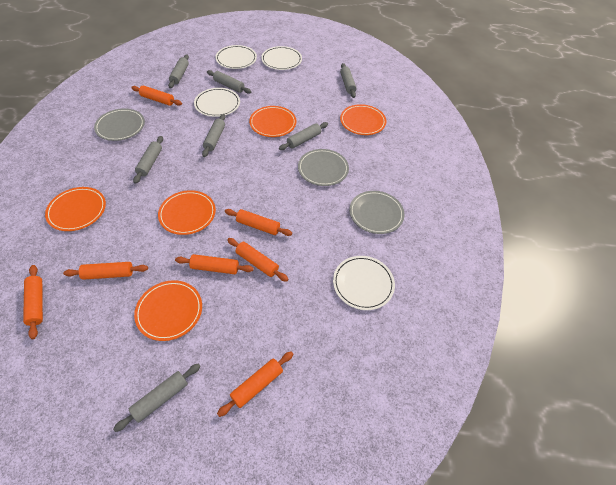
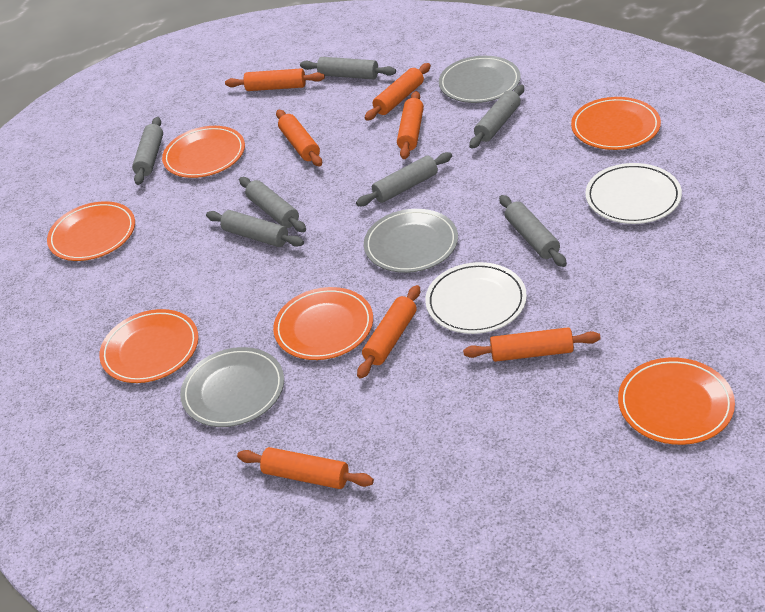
orange plate: [45,187,106,231] [134,280,202,341] [158,190,216,235] [249,106,297,137] [340,104,386,135] = 5 -> [47,201,135,261] [99,309,199,383] [162,126,245,178] [273,287,373,360] [571,97,661,150] [618,357,735,445] = 6
white plate: [194,88,240,117] [215,45,257,69] [261,46,302,70] [333,256,395,310] = 4 -> [425,262,527,334] [585,163,682,224] = 2

